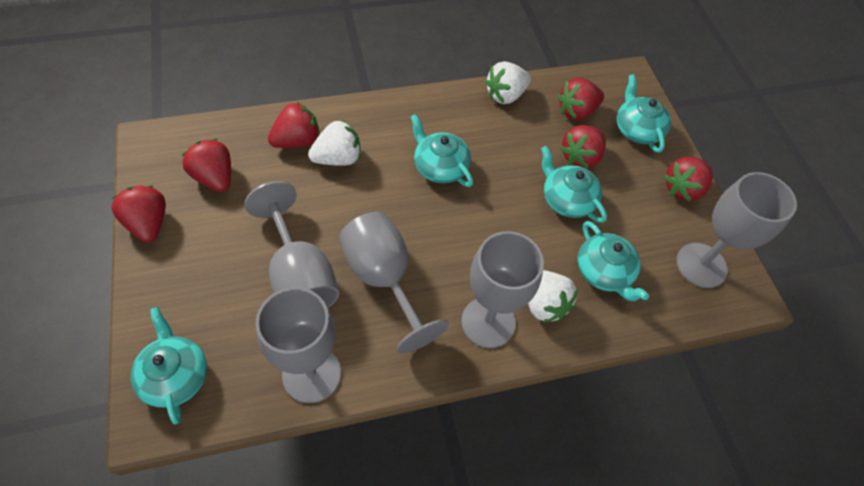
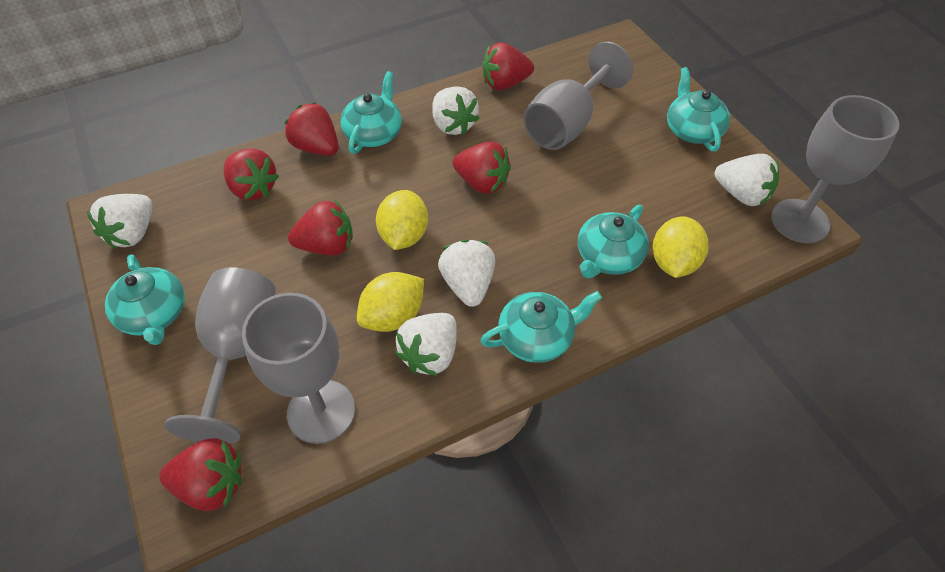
grey goblet: [245,181,339,308] [256,287,341,403] [339,212,449,354] [461,231,544,348] [676,172,797,288] = 5 -> [164,267,276,444] [242,293,355,444] [523,42,633,150] [771,95,899,243] = 4
white strawberry: [308,120,361,166] [485,61,531,104] [528,270,578,323] = 3 -> [87,194,152,249] [395,313,457,376] [432,86,480,135] [438,239,495,307] [715,154,779,206] = 5
yellow lemon: none = 0 -> [357,272,424,332] [376,190,428,250] [653,216,709,278] = 3

